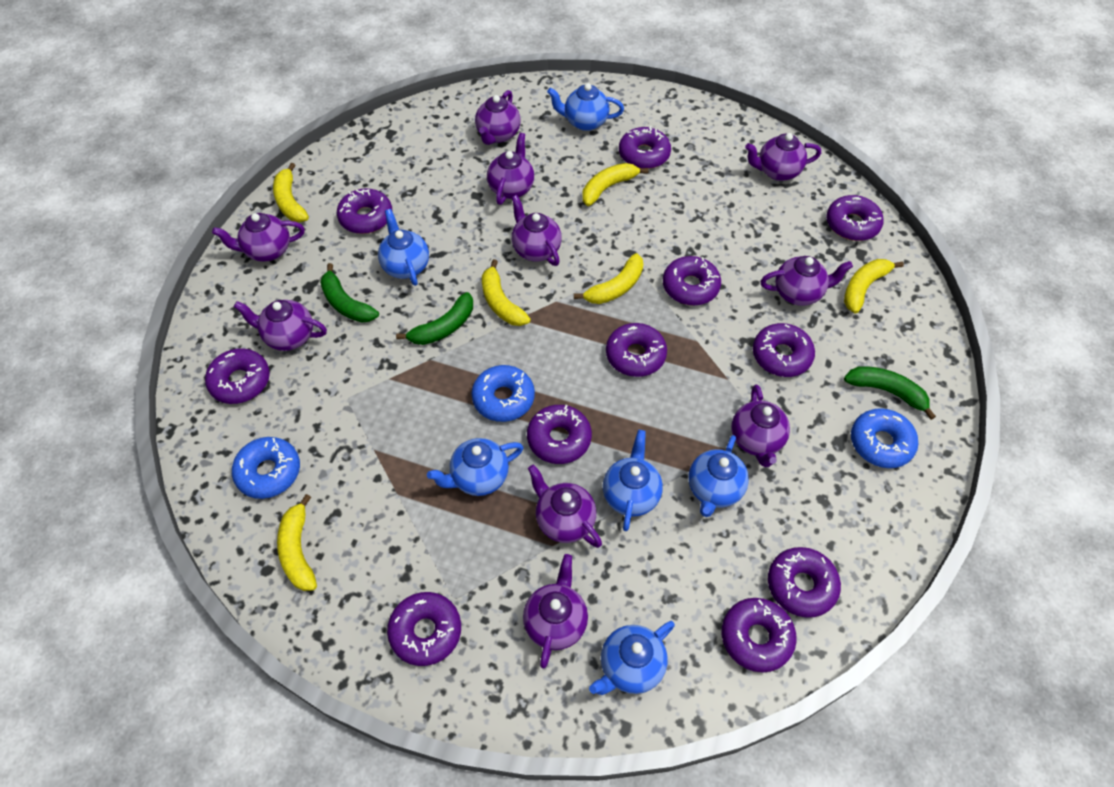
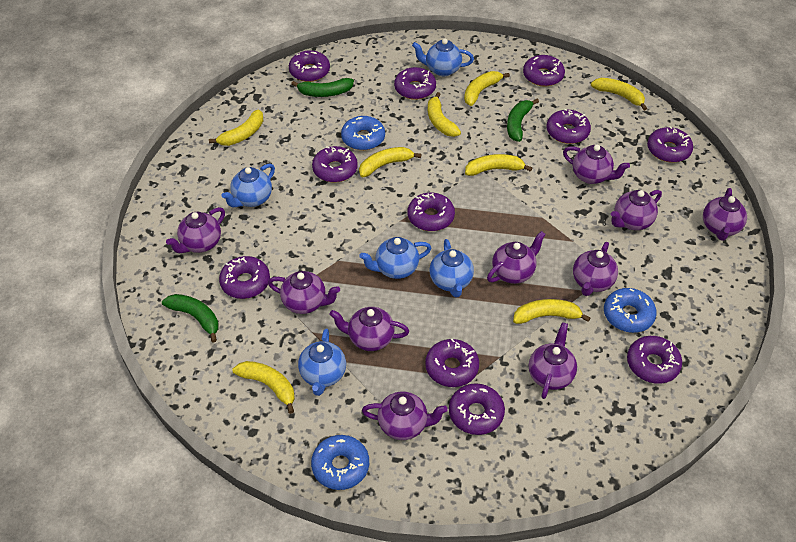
blue teapot: [378,209,429,286] [427,438,524,496] [547,83,624,131] [589,621,675,695] [603,430,663,531] [689,435,749,517] = 6 -> [221,163,275,207] [298,328,346,396] [359,237,431,279] [412,38,474,76] [429,239,474,297] = 5
yellow banana: [273,163,309,222] [277,494,317,591] [482,259,531,326] [574,253,643,304] [582,163,648,206] [844,259,904,314] = 6 -> [209,110,263,146] [232,361,295,414] [359,147,422,177] [428,92,461,137] [464,71,510,106] [465,154,532,176] [513,299,590,324] [591,78,647,111] = 8

